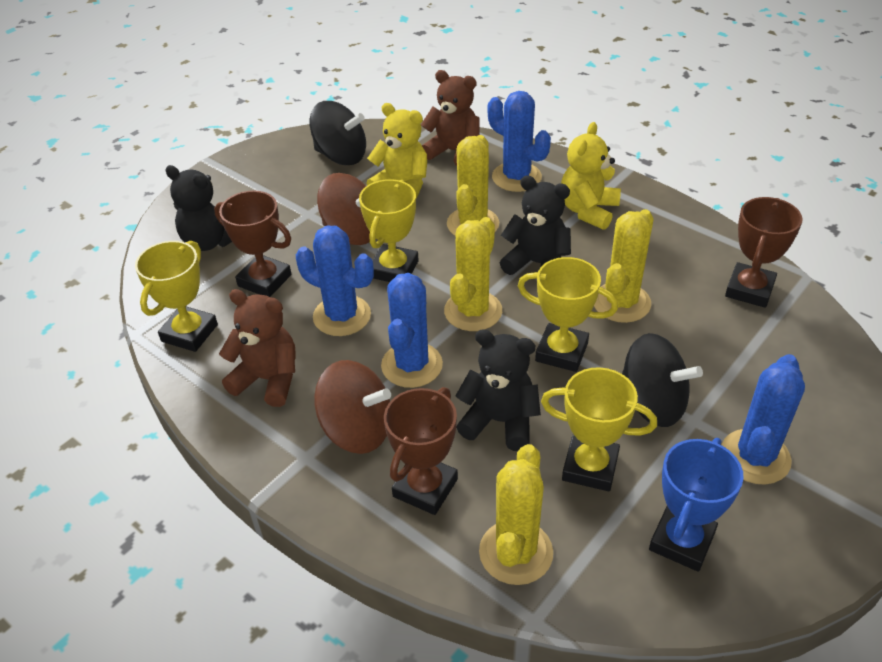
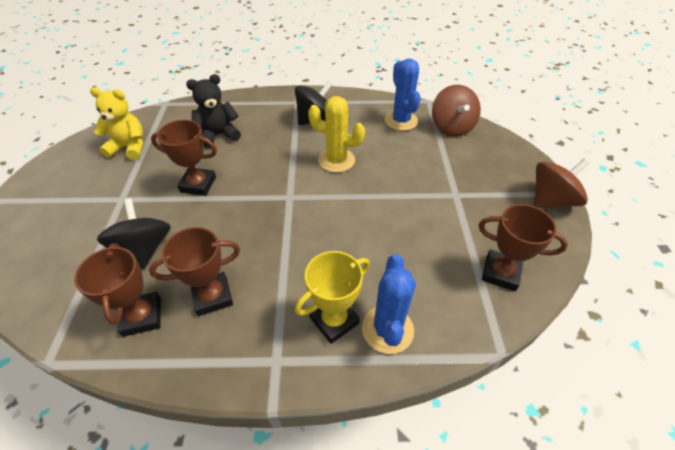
black teddy bear: [165,165,232,251] [455,329,541,451] [500,176,571,275] = 3 -> [186,74,241,148] = 1
blue cactus: [296,225,374,336] [381,273,443,388] [488,91,551,192] [722,354,805,485] = 4 -> [362,254,416,354] [385,59,421,131] = 2
blue trophy: [649,438,744,572] = 1 -> none = 0
brown teddy bear: [219,289,296,407] [421,70,480,166] = 2 -> none = 0
brown trophy: [214,191,291,297] [384,387,458,515] [725,197,803,308] = 3 -> [74,243,161,337] [149,227,240,316] [151,120,217,196] [479,204,568,291] = 4
yellow cactus: [444,217,502,331] [447,135,499,236] [479,444,553,585] [594,209,653,323] = 4 -> [308,96,365,173] = 1
yellow teddy bear: [366,103,427,199] [561,122,621,230] = 2 -> [90,88,143,160] = 1
yellow trophy: [135,241,218,352] [359,179,419,282] [518,257,618,372] [541,367,657,491] = 4 -> [295,251,370,344] = 1

